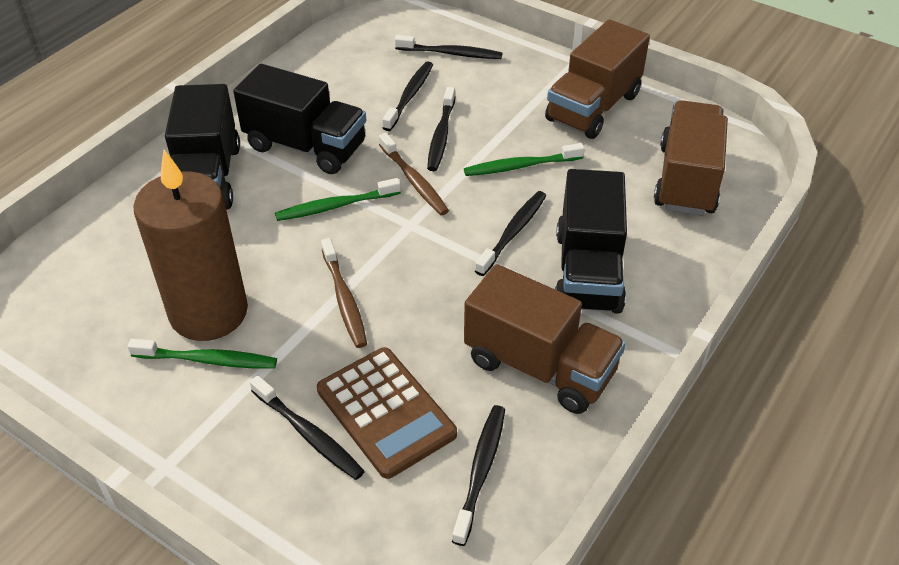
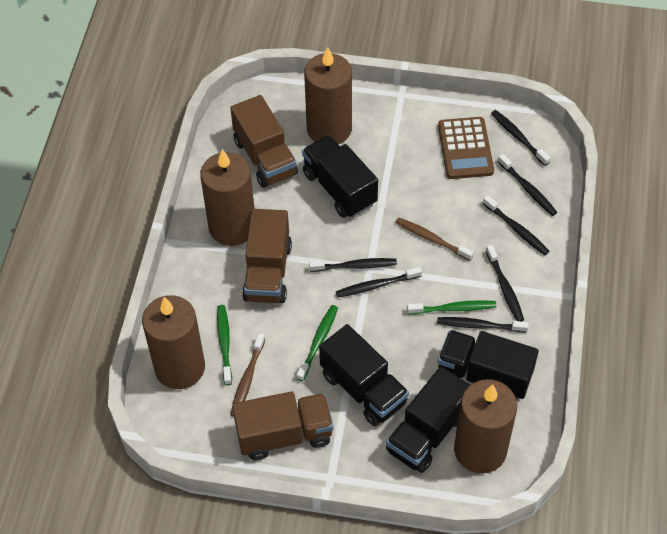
black toothbrush: [250,375,365,480] [382,61,433,131] [395,35,502,59] [427,87,455,171] [452,405,505,546] [475,191,546,276] = 6 -> [309,258,397,272] [336,267,422,298] [437,317,528,332] [483,195,549,255] [486,245,524,321] [491,110,550,166] [498,154,557,216] = 7
black truck: [165,84,240,209] [233,64,366,174] [555,169,627,314] = 3 -> [302,135,378,218] [319,324,409,426] [386,367,470,473] [438,330,539,400] = 4
brown candle: [133,150,248,341] = 1 -> [142,295,205,389] [200,149,255,246] [304,47,352,144] [454,379,517,474] = 4

